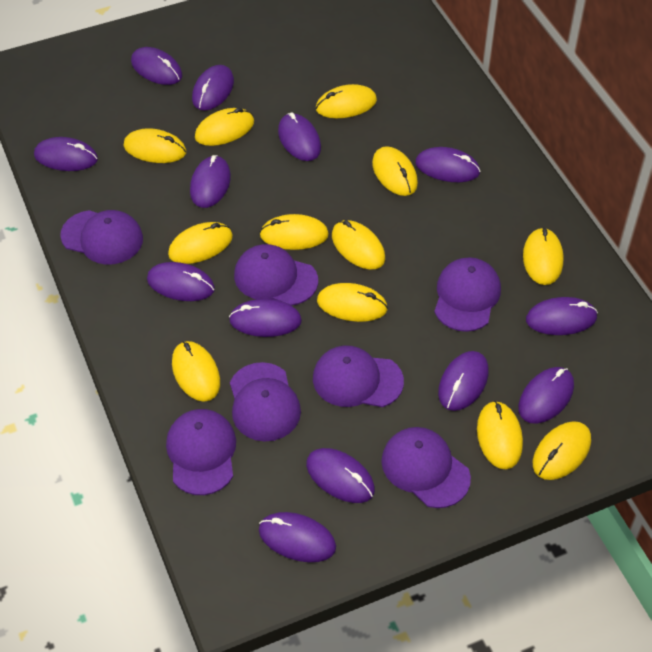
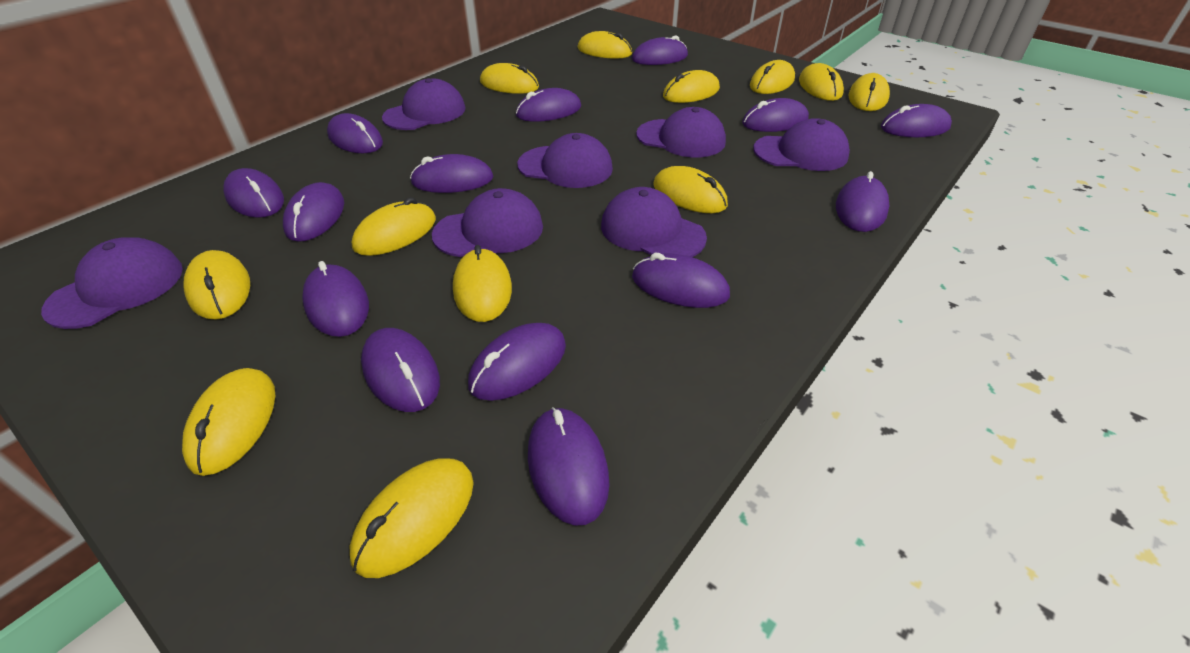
purple mouse: [34,137,98,171] [131,47,182,85] [147,262,215,301] [190,155,231,208] [192,65,234,111] [229,299,302,337] [259,512,336,562] [278,112,321,161] [306,448,375,503] [415,147,481,182] [438,351,489,411] [518,367,574,424] [526,297,598,335] = 13 -> [223,168,284,218] [283,182,344,242] [302,261,369,337] [327,113,383,153] [361,328,440,412] [410,154,493,193] [468,323,566,401] [516,88,581,122] [528,407,610,526] [632,35,688,65] [632,253,730,308] [742,98,809,132] [836,171,889,232] [881,104,952,137] = 14

